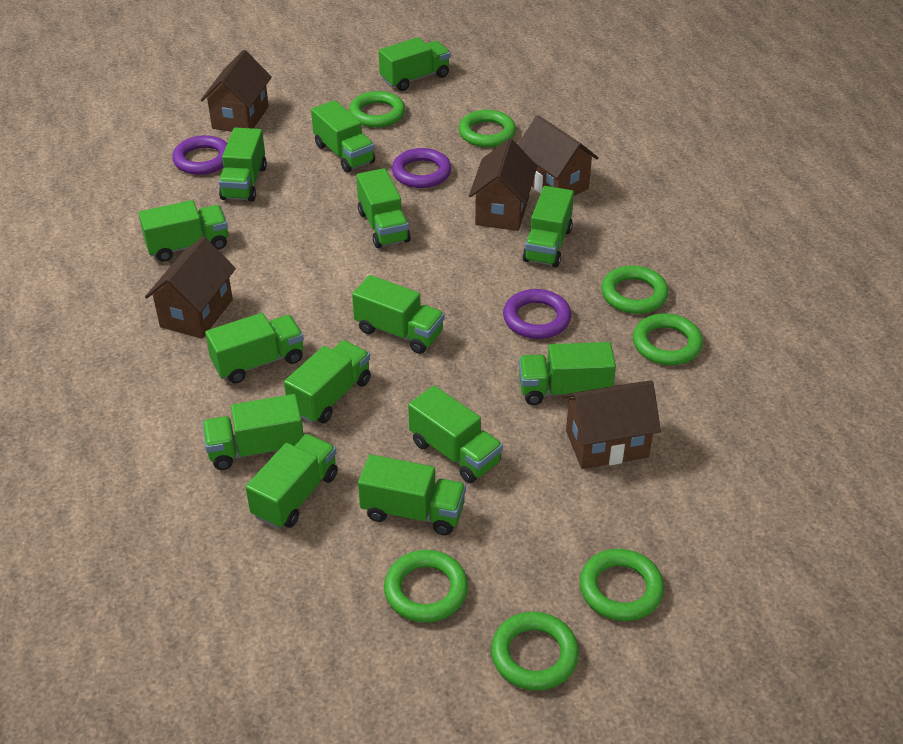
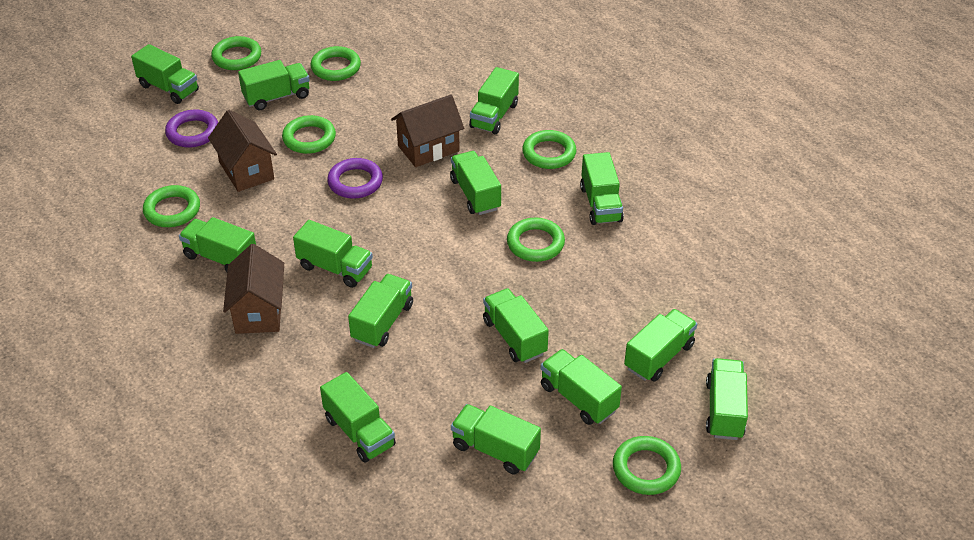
brown house: [145,237,236,339] [201,50,272,132] [469,138,537,231] [518,115,599,196] [563,380,661,469] = 5 -> [208,110,277,192] [223,244,284,334] [391,94,464,167] = 3
purple ring: [172,135,227,175] [392,148,452,188] [503,289,571,339] = 3 -> [165,110,218,148] [327,158,383,199] = 2

